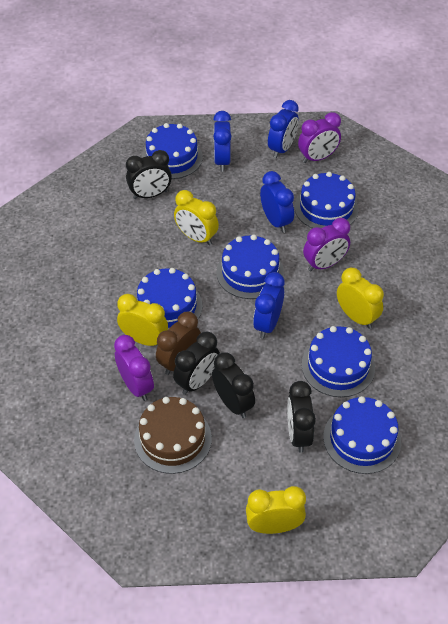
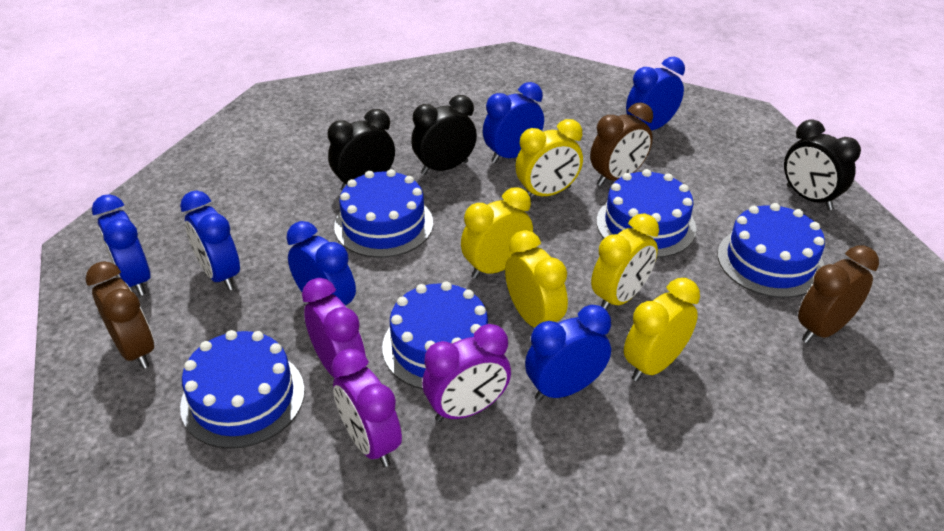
black clock: [126,150,172,199] [173,332,220,395] [212,352,255,418] [287,381,316,453] = 4 -> [328,109,395,191] [411,95,477,175] [784,119,861,210] = 3
blue cake: [136,268,202,329] [142,123,203,179] [216,235,284,299] [295,172,359,229] [302,326,375,397] [323,396,401,474] = 6 -> [180,330,305,449] [334,169,433,258] [382,281,489,389] [596,169,697,258] [718,203,825,298] = 5
blue clock: [213,111,231,172] [253,272,285,338] [260,171,294,233] [268,100,299,158] = 4 -> [92,194,151,296] [180,191,240,290] [286,221,356,306] [483,82,544,163] [525,305,611,401] [626,57,685,130] = 6
brown cake: [134,397,212,474] = 1 -> none = 0
brown clock: [156,312,201,375] = 1 -> [86,261,154,369] [590,103,653,186] [798,245,879,343] = 3
yellow clock: [117,294,168,346] [174,190,219,246] [246,486,306,534] [337,268,384,329] = 4 -> [461,187,533,279] [505,230,568,327] [515,119,583,196] [591,213,659,310] [624,278,700,381] = 5

